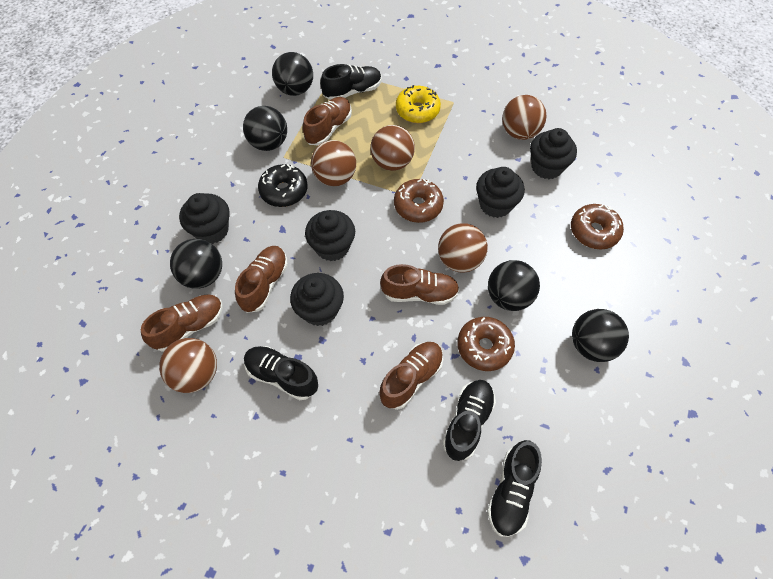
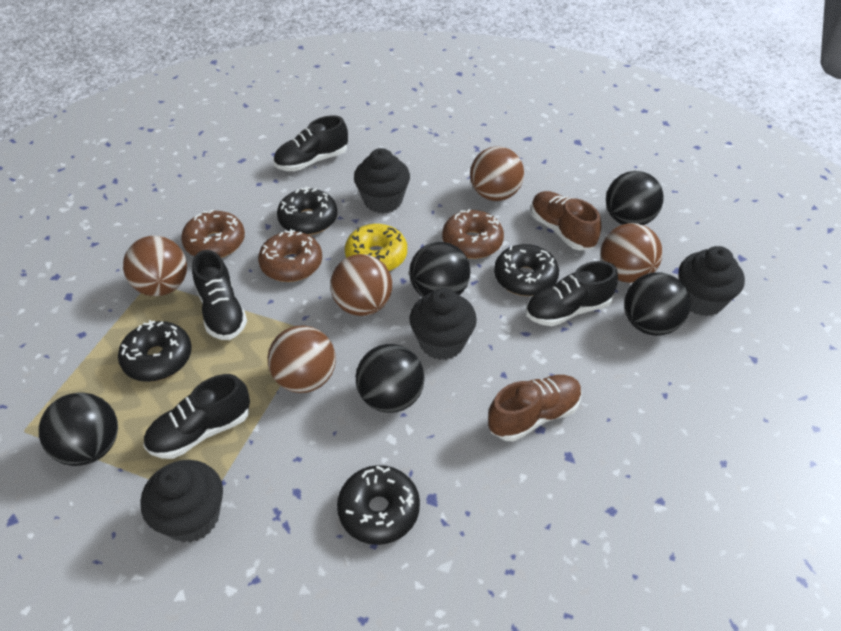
black cupcake: [179,193,229,244] [290,273,344,326] [305,210,355,261] [476,167,525,218] [530,128,577,179] = 5 -> [140,460,223,543] [354,148,410,213] [409,288,477,360] [679,246,745,316] = 4
black donut: [258,164,307,207] = 1 -> [118,320,192,382] [277,187,337,235] [337,465,420,545] [494,244,559,296] = 4
brown shoe: [141,294,223,352] [235,246,288,313] [303,97,352,146] [379,342,443,410] [380,264,460,305] = 5 -> [488,375,582,441] [531,191,601,250] = 2

